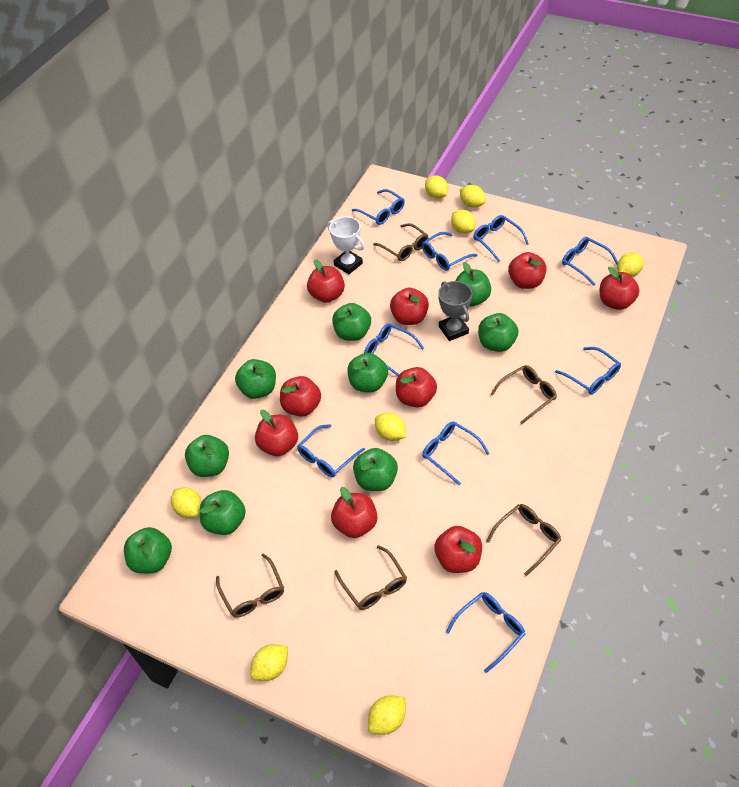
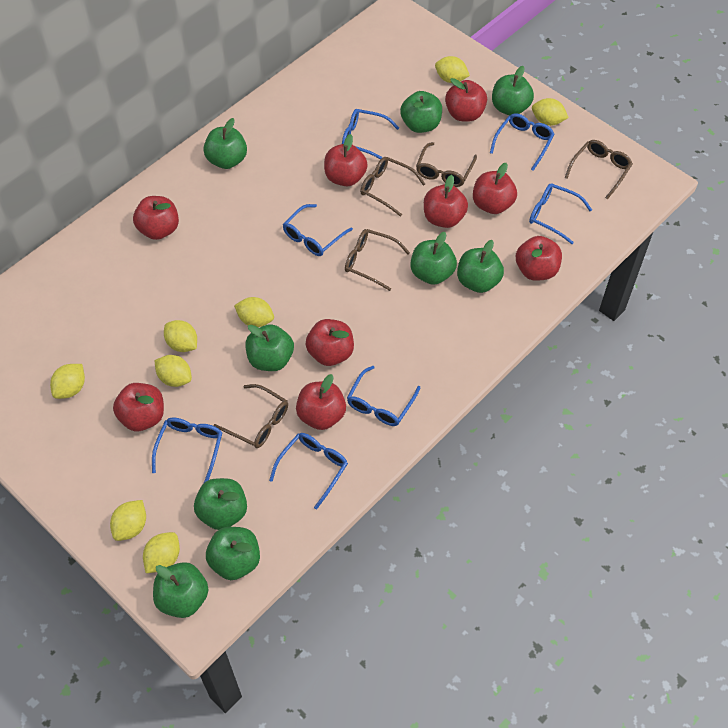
blue glasses: [297,424,365,477] [352,189,405,225] [364,323,425,376] [422,232,478,271] [422,421,489,485] [446,592,525,673] [473,215,529,262] [555,347,621,394] [562,237,618,286] = 9 -> [152,418,223,483] [269,433,348,509] [283,204,353,256] [342,109,399,160] [347,366,420,426] [490,113,555,171] [529,184,592,244] = 7
grey trophy: [438,281,472,341] = 1 -> none = 0
white trophy: [327,216,365,274] = 1 -> none = 0

